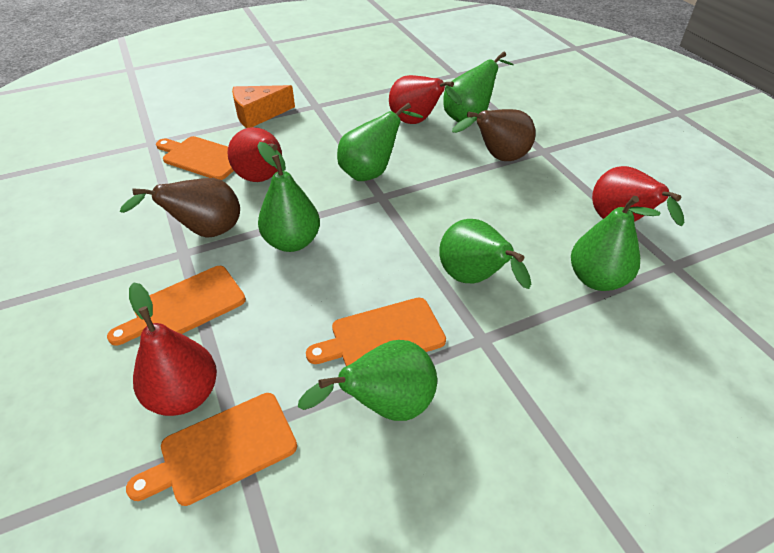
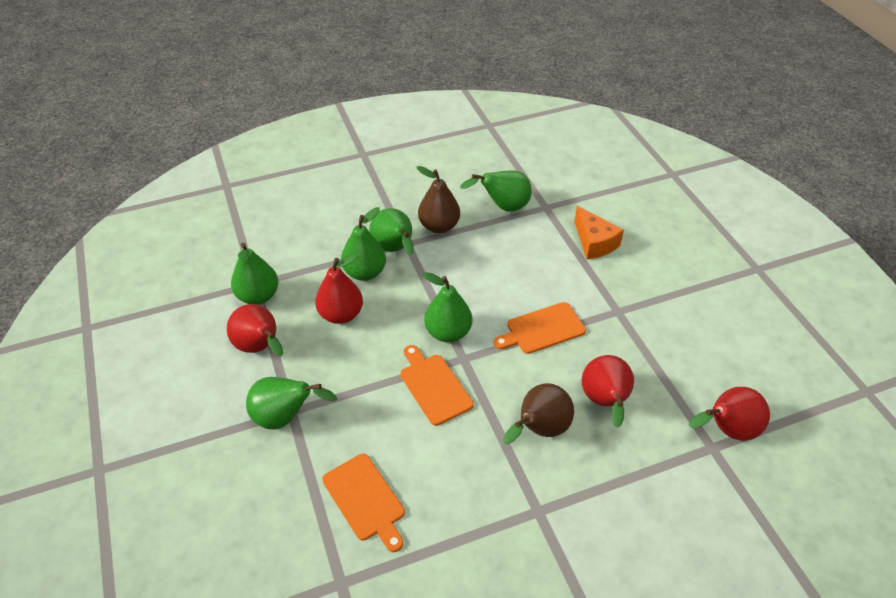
orange cutting board: [107,266,246,346] [126,393,297,506] [156,136,234,180] [306,298,446,366] = 4 -> [322,454,405,552] [400,345,474,426] [494,302,586,354] = 3

